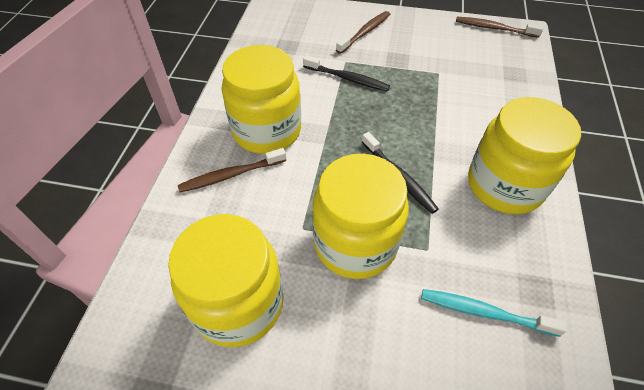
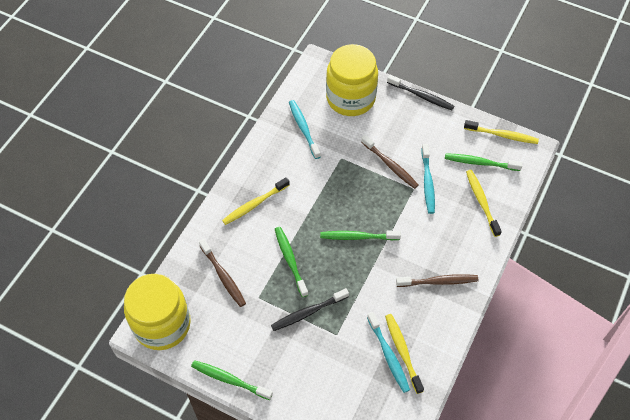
green toothbrush: none = 0 -> [191,360,273,400] [275,227,308,297] [320,231,401,240] [445,153,522,171] = 4
turquoise toothbrush: [421,289,567,337] = 1 -> [289,100,321,159] [367,312,410,393] [421,144,435,214] = 3
yellow jar: [168,214,284,347] [222,45,301,154] [312,154,409,279] [468,97,581,214] = 4 -> [124,274,191,350] [326,44,378,116] = 2
yellow toothbrush: none = 0 -> [222,177,290,225] [385,314,424,394] [464,120,539,144] [466,170,502,237] = 4

